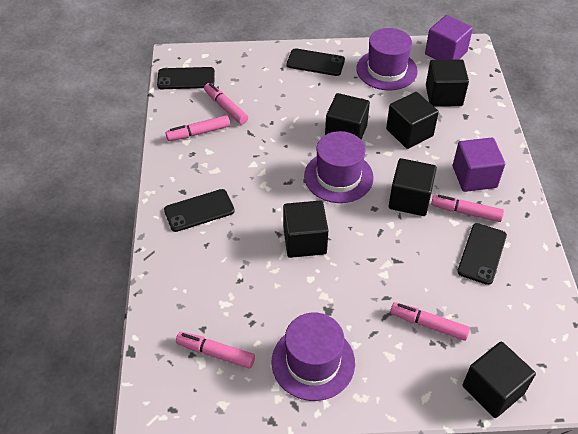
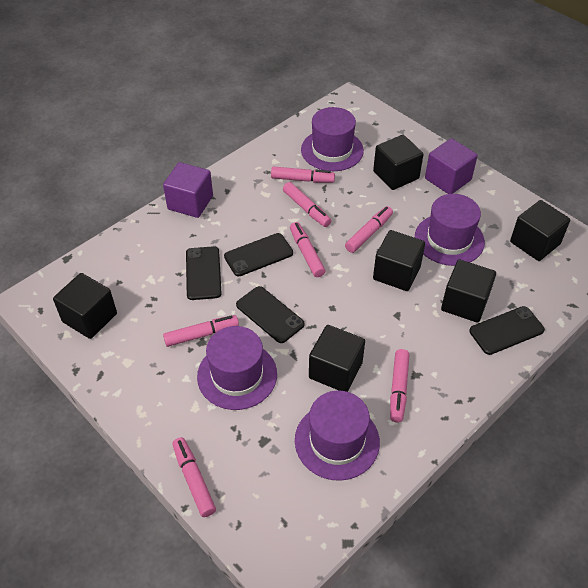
pink marker: [166,115,230,141] [176,332,255,369] [204,83,248,125] [390,302,470,341] [431,195,504,222] = 5 -> [163,315,239,347] [172,437,216,517] [271,166,335,183] [283,182,331,227] [290,222,326,277] [345,206,393,253] [390,349,410,422] = 7
purple hat: [271,312,355,401] [304,131,374,203] [356,28,418,91] = 3 -> [197,326,277,410] [295,390,380,481] [301,107,364,171] [415,194,485,266] = 4

